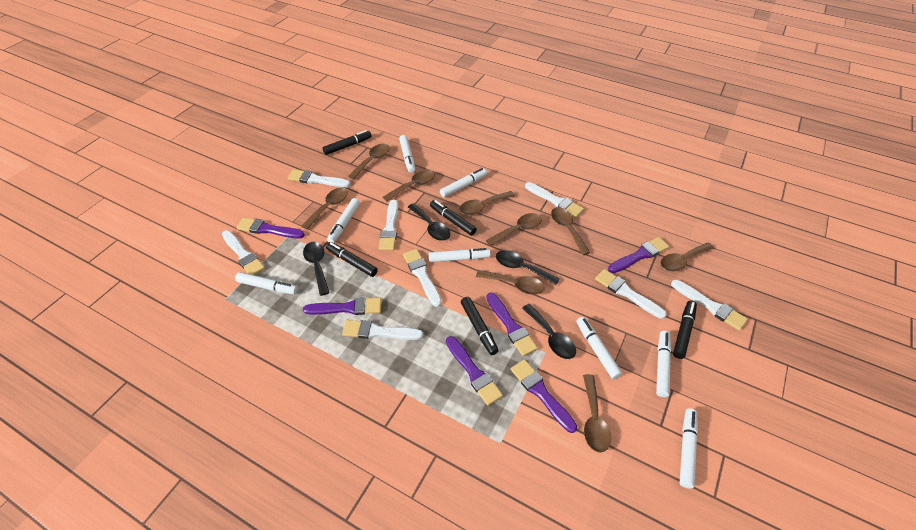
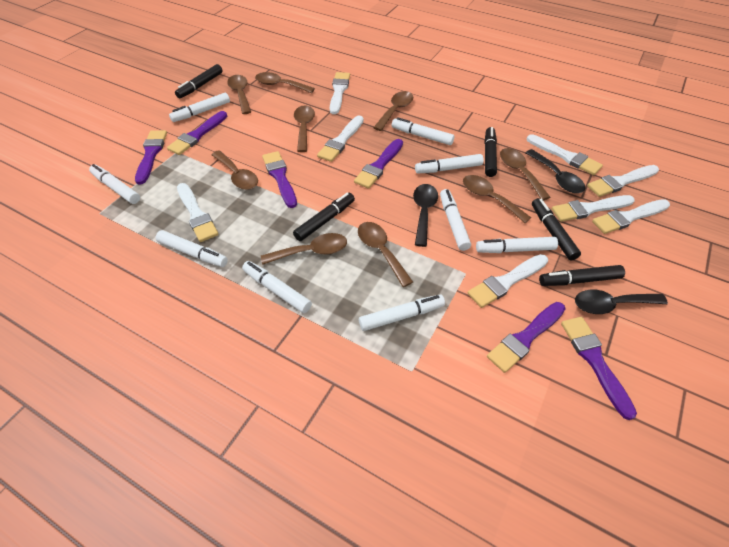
black spoon: [303,242,330,296] [408,203,450,241] [496,250,560,285] [522,304,576,359] = 4 -> [413,184,438,247] [525,149,585,193] [575,290,668,314] = 3
white marker: [235,272,298,294] [327,198,360,243] [399,135,415,173] [429,248,491,263] [440,168,487,197] [577,317,622,379] [656,331,671,397] [680,408,698,488] = 8 -> [89,164,140,204] [155,230,228,267] [169,93,230,122] [242,261,312,313] [359,294,445,331] [392,117,455,145] [415,154,484,173] [440,189,471,251] [476,237,558,253] = 9

